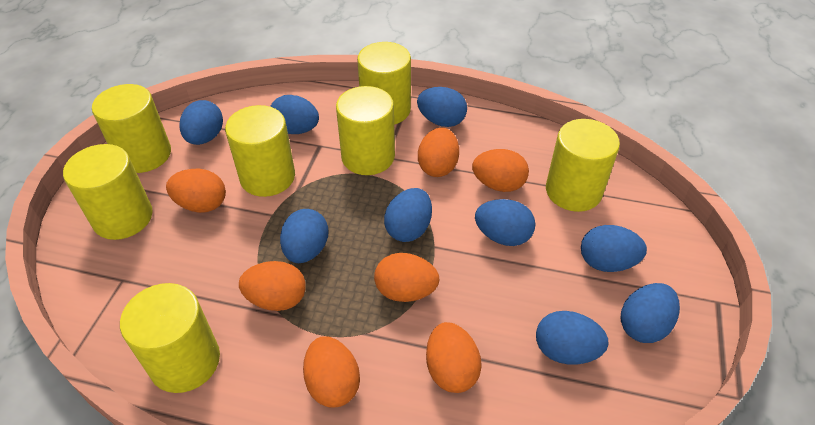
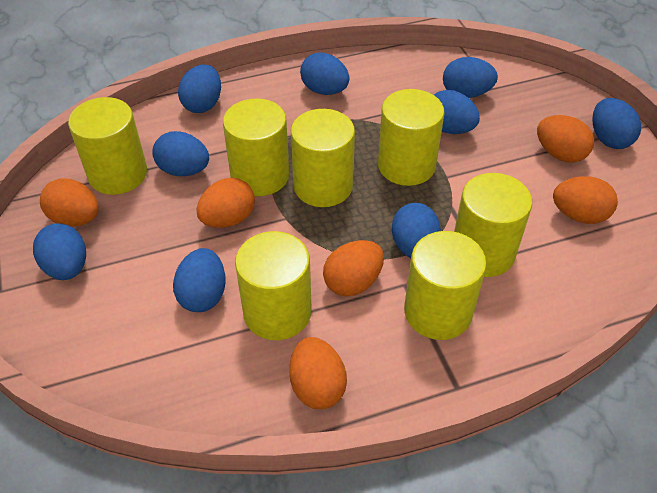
orange egg: [166,169,226,213] [239,261,306,311] [303,337,360,407] [374,253,439,302] [418,127,459,177] [426,322,482,393] [472,149,529,192] = 7 -> [40,179,99,227] [197,178,255,228] [289,337,347,409] [323,240,384,297] [537,115,594,163] [553,176,618,224] = 6

